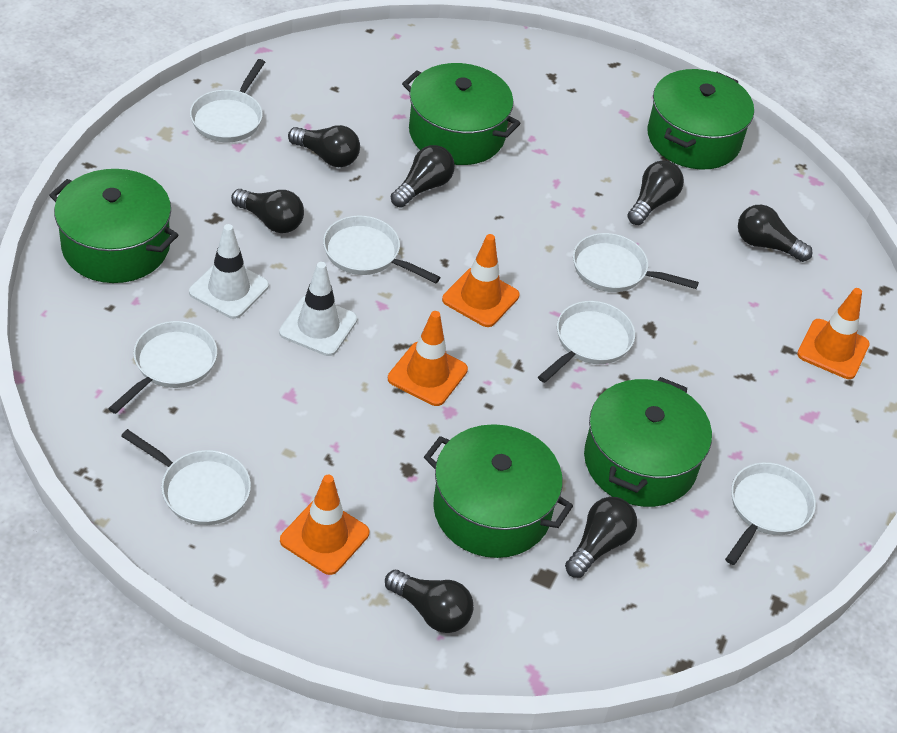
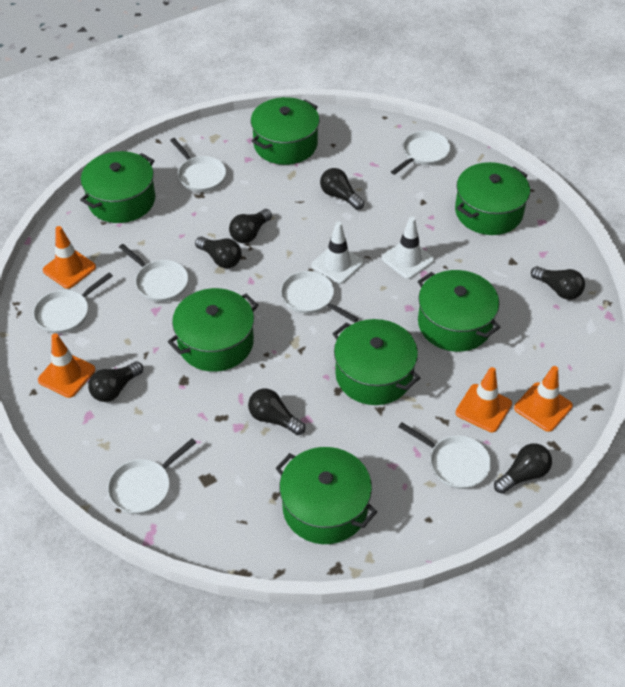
green pot: [49,169,178,283] [402,63,521,165] [424,424,573,558] [584,377,712,507] [647,69,754,169] = 5 -> [80,151,155,223] [168,288,258,372] [251,97,319,165] [276,447,377,544] [332,319,420,405] [418,270,500,352] [455,162,530,235] = 7

